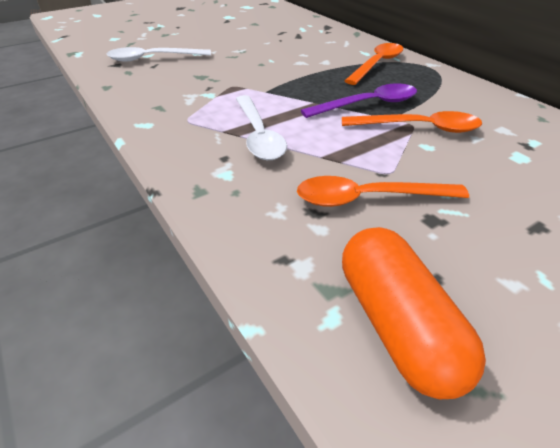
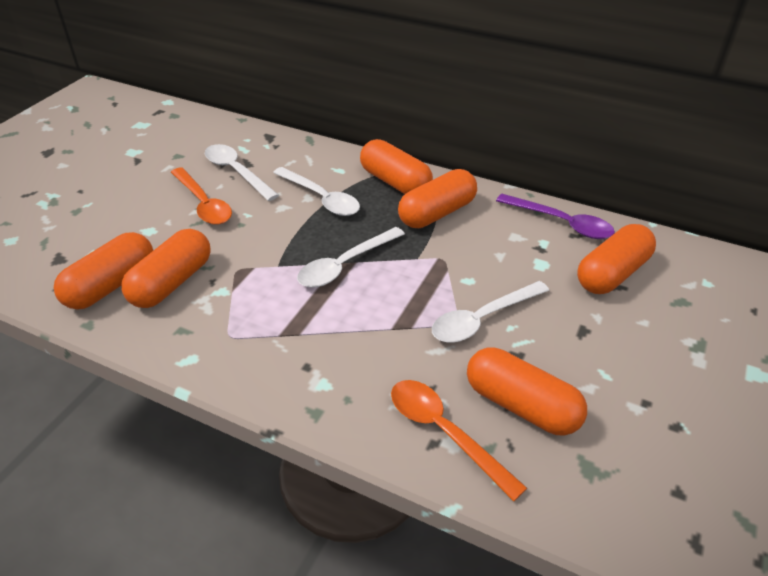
orange capsule: [342,227,486,399] = 1 -> [54,232,153,309] [121,229,211,308] [360,139,433,194] [398,169,477,228] [467,348,587,436] [577,224,656,294] = 6
orange spoon: [297,176,469,207] [342,111,482,133] [345,43,403,85] = 3 -> [171,167,232,225] [391,380,527,501] = 2
white spoon: [107,47,211,62] [236,95,287,160] = 2 -> [205,144,279,201] [273,167,360,216] [297,227,405,288] [432,281,549,343] = 4

